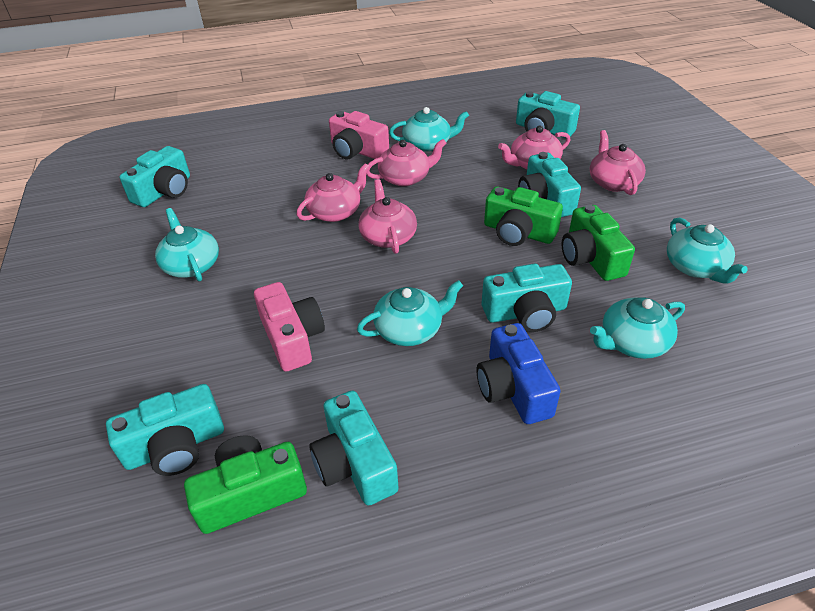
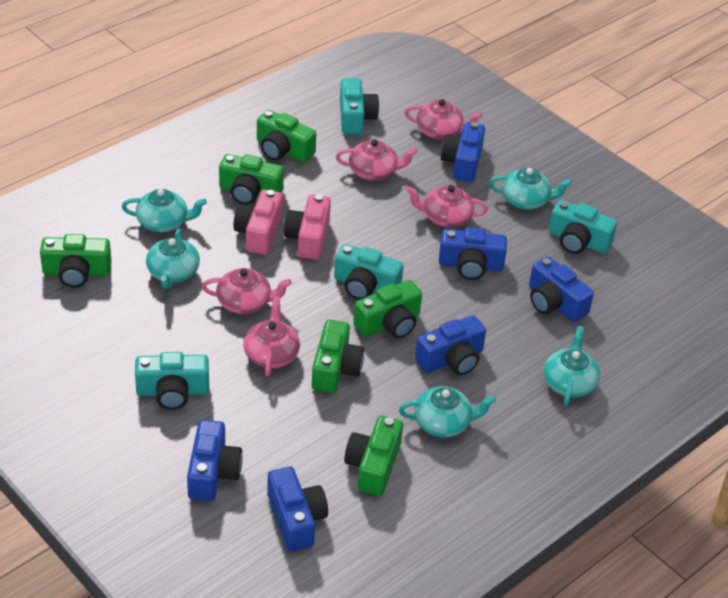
blue camera: [477,323,561,424] = 1 -> [187,420,243,501] [267,467,328,551] [415,315,486,375] [439,228,507,280] [441,122,485,182] [529,257,594,322] = 6
green camera: [184,435,307,534] [484,187,563,246] [562,205,635,281] = 3 -> [40,234,112,288] [219,154,284,205] [257,110,316,162] [312,320,364,393] [344,416,403,496] [353,280,422,339] = 6
turquoise camera: [106,384,224,476] [120,146,190,207] [309,391,398,505] [482,264,572,332] [516,91,580,138] [518,152,581,217] = 6 -> [135,352,209,410] [334,244,404,300] [340,78,379,134] [548,200,617,254] = 4

